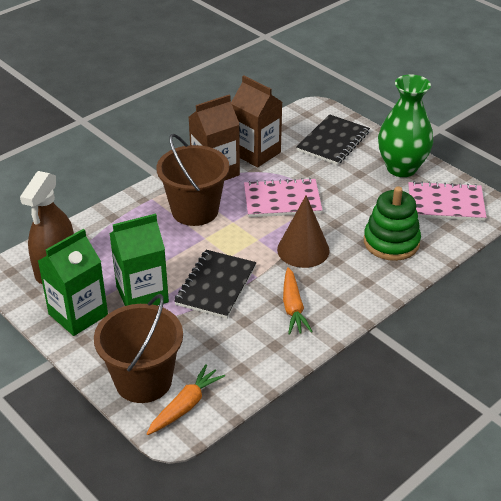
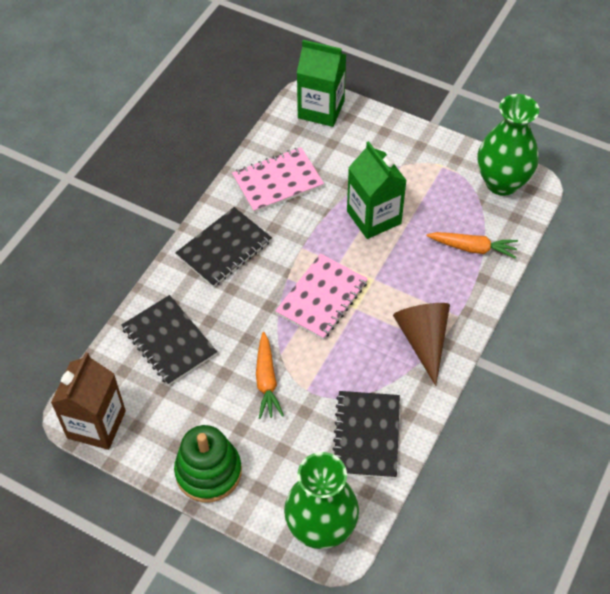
black notebook: [174,250,257,319] [296,114,370,165] = 2 -> [121,295,217,385] [175,207,272,287] [332,391,400,479] = 3
brown bucket: [94,294,183,403] [156,134,229,226] = 2 -> none = 0
brown carton: [189,94,240,181] [231,75,282,168] = 2 -> [51,352,126,450] = 1
brown spray bottle: [20,171,74,284] = 1 -> none = 0
green vase: [378,74,433,177] = 1 -> [284,452,359,549] [478,94,539,196] = 2

